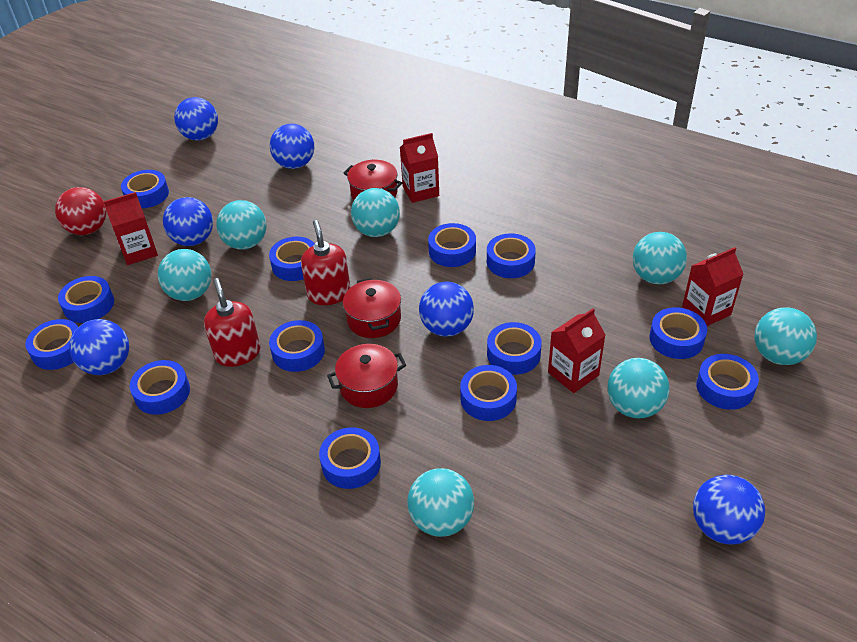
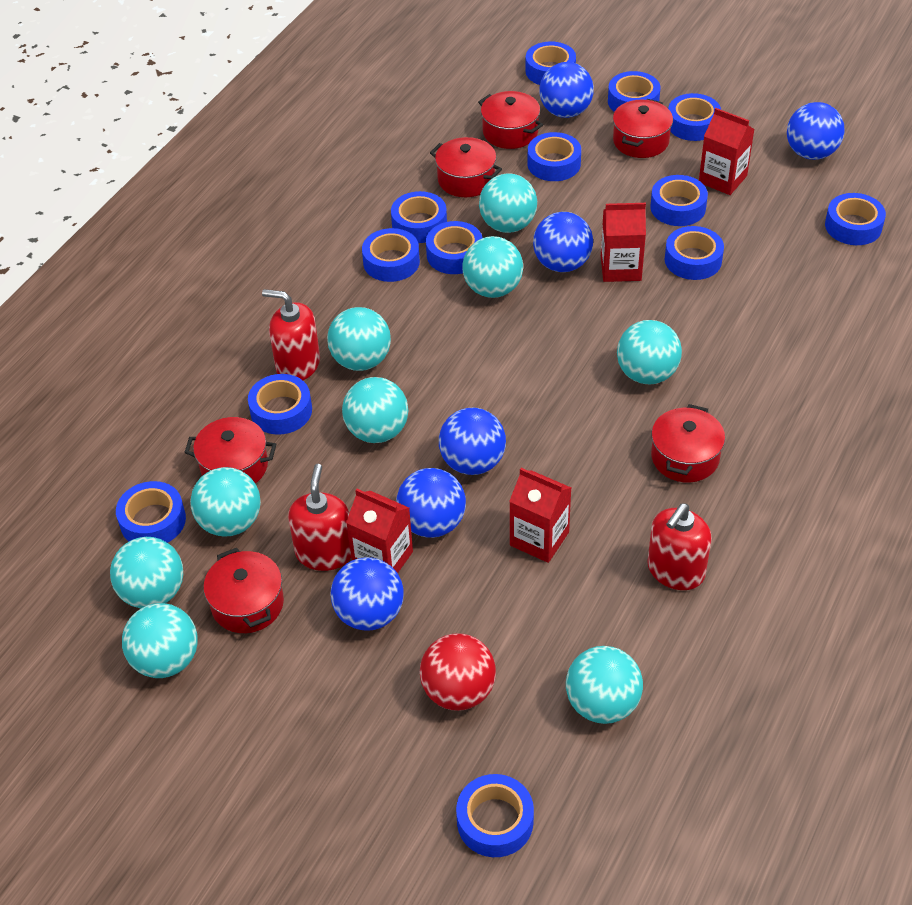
red pot: [327,344,406,408] [343,160,402,200] [343,278,401,338] = 3 -> [184,417,276,484] [203,548,284,633] [430,137,502,197] [478,91,543,149] [613,99,673,158] [651,404,725,483] = 6
red soap dispenser: [204,278,261,367] [301,220,350,305] = 2 -> [262,289,320,380] [288,464,351,571] [647,503,712,590] = 3
turquoise ball: [158,249,211,301] [216,200,267,250] [351,188,400,237] [407,468,474,537] [607,358,670,418] [633,232,687,284] [755,307,817,365] = 7 -> [110,537,183,609] [122,603,198,678] [190,467,261,537] [327,307,391,371] [342,377,408,443] [462,236,523,298] [479,173,537,233] [566,646,643,724] [617,320,682,385] = 9

